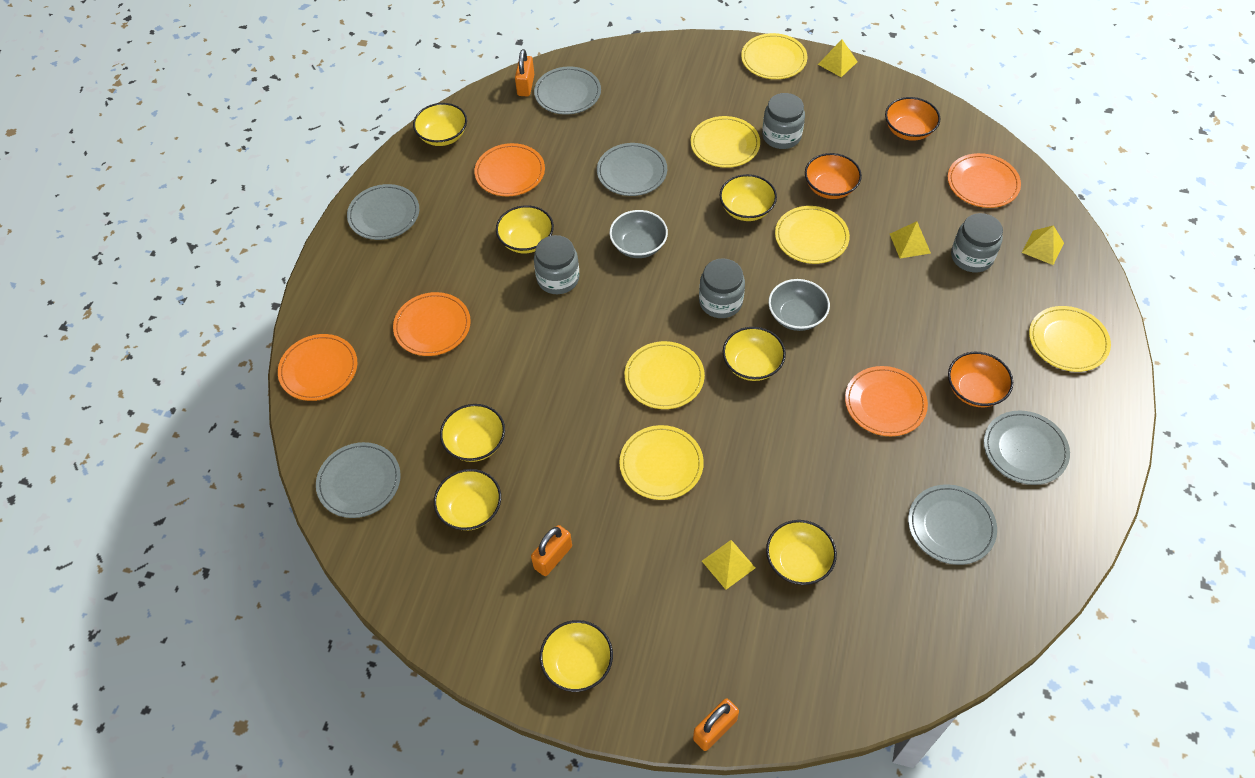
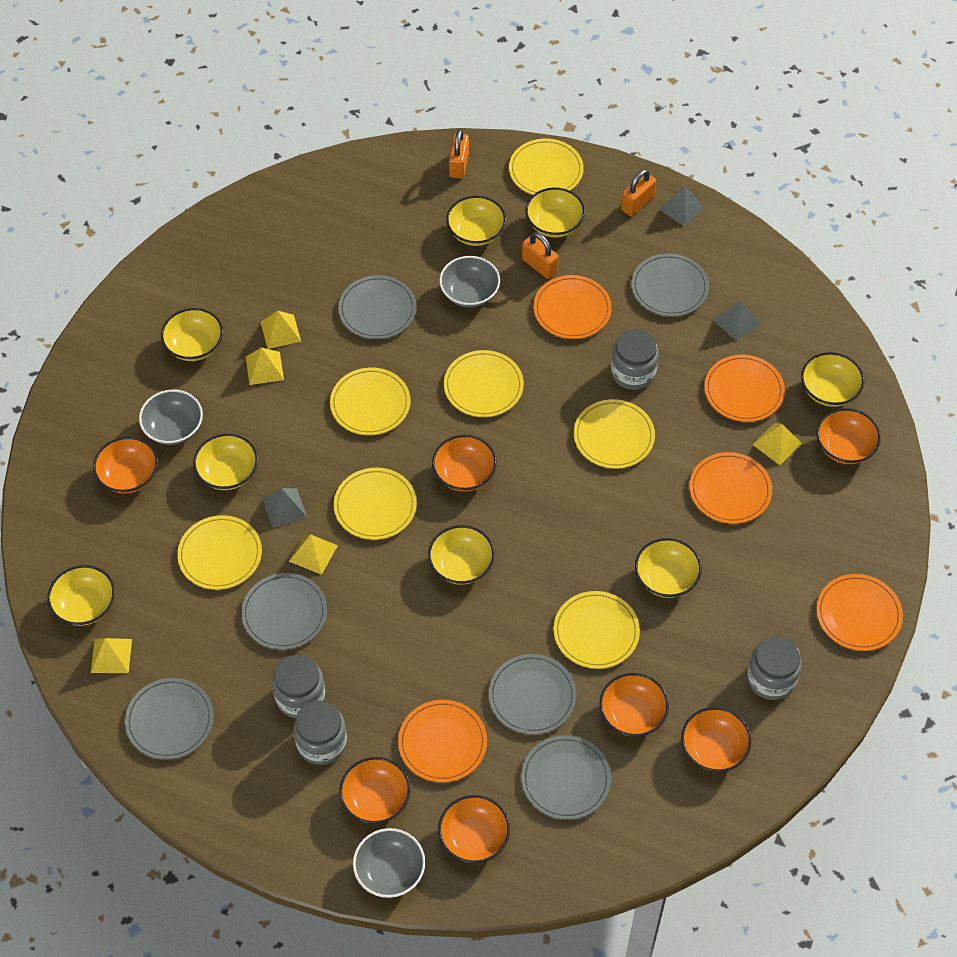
grey bowl: [609,210,668,258] [768,279,830,331] = 2 -> [139,390,203,445] [353,828,425,898] [439,256,500,308] = 3
grey pyramid: none = 0 -> [262,488,307,528] [659,186,705,227] [713,301,761,341] = 3
orange bowl: [805,153,862,199] [885,97,940,141] [948,352,1013,407] = 3 -> [93,437,158,494] [339,757,411,824] [432,435,497,492] [438,795,510,863] [599,673,669,737] [681,707,752,772] [817,408,881,464] = 7
yellow plate: [619,425,704,500] [624,341,705,409] [691,116,760,168] [741,33,807,79] [775,206,850,264] [1029,306,1111,372] = 6 -> [177,515,262,590] [330,368,411,435] [334,468,417,540] [444,350,524,417] [509,139,584,195] [553,591,640,669] [574,399,655,469] = 7
yellow pyramid: [702,540,755,590] [818,40,858,77] [890,221,931,259] [1022,225,1064,265] = 4 -> [91,638,132,673] [246,347,284,385] [261,311,301,349] [289,532,338,575] [752,423,802,465] = 5

